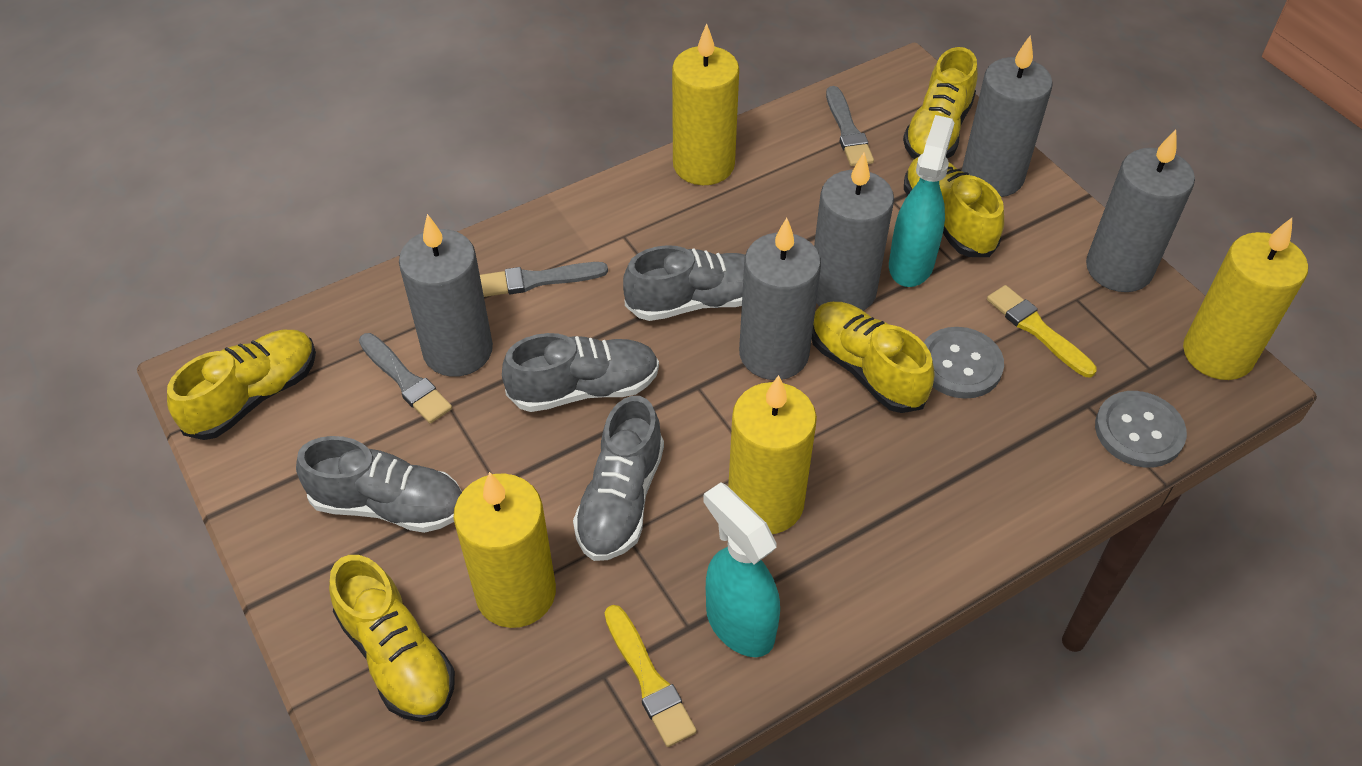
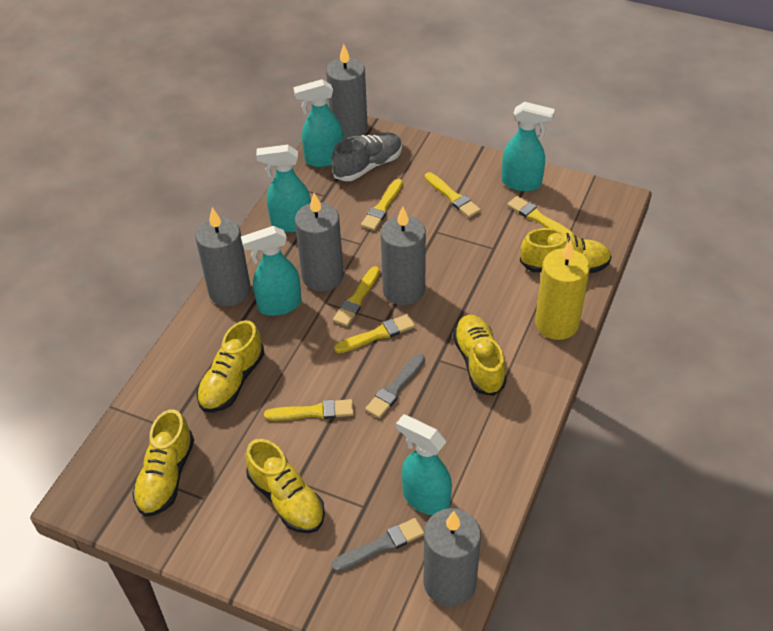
grey brush: [359,333,452,423] [480,262,608,297] [826,86,874,166] = 3 -> [331,518,424,572] [365,354,425,419] = 2
grey button: [924,327,1004,399] [1095,391,1187,468] = 2 -> none = 0
grey shoe: [296,436,462,533] [502,333,659,412] [573,396,664,561] [623,245,745,321] = 4 -> [331,132,402,181] = 1
turquoise spray bottle: [703,482,780,657] [889,115,954,287] = 2 -> [241,226,301,316] [256,145,311,232] [293,79,343,167] [396,414,452,515] [502,102,555,191] = 5
yellow brush: [605,605,697,747] [987,285,1097,377] = 2 -> [264,399,354,421] [333,266,380,326] [334,314,415,353] [361,179,403,231] [425,172,481,218] [507,196,574,235] = 6
yellow candle: [453,472,556,628] [672,23,739,185] [728,375,817,534] [1183,218,1308,380] = 4 -> [535,240,590,340] = 1

